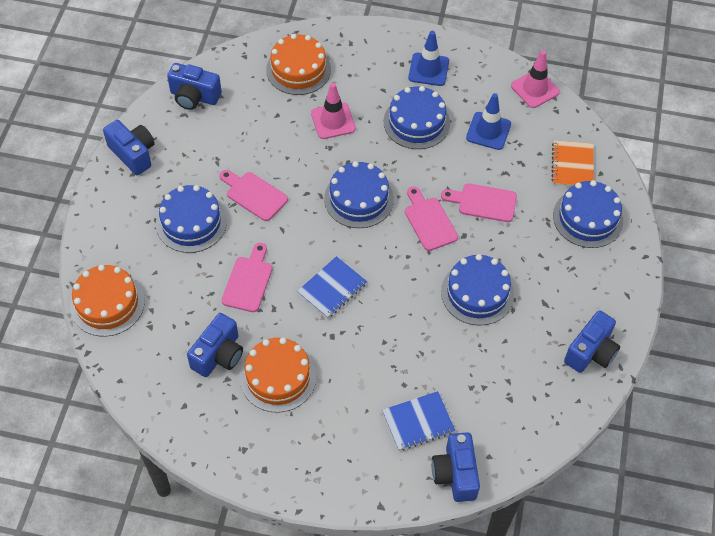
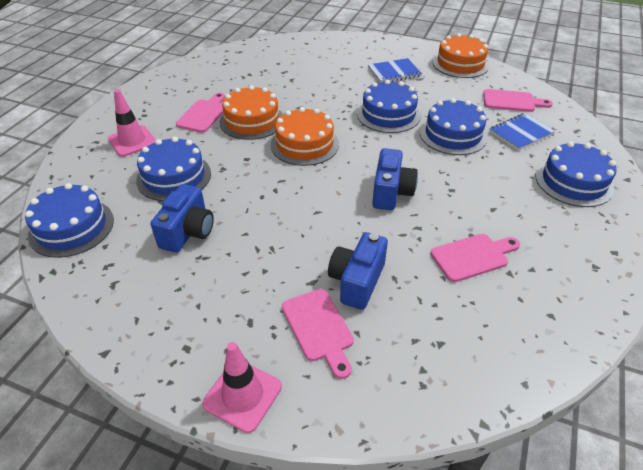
blue camera: [103,120,155,175] [167,63,222,110] [187,313,243,377] [432,432,480,502] [564,310,620,373] = 5 -> [151,184,214,253] [328,232,388,310] [372,148,418,210] = 3
blue traffic cone: [408,31,449,86] [466,93,511,150] = 2 -> none = 0
orange notebook: [551,140,594,187] = 1 -> none = 0

